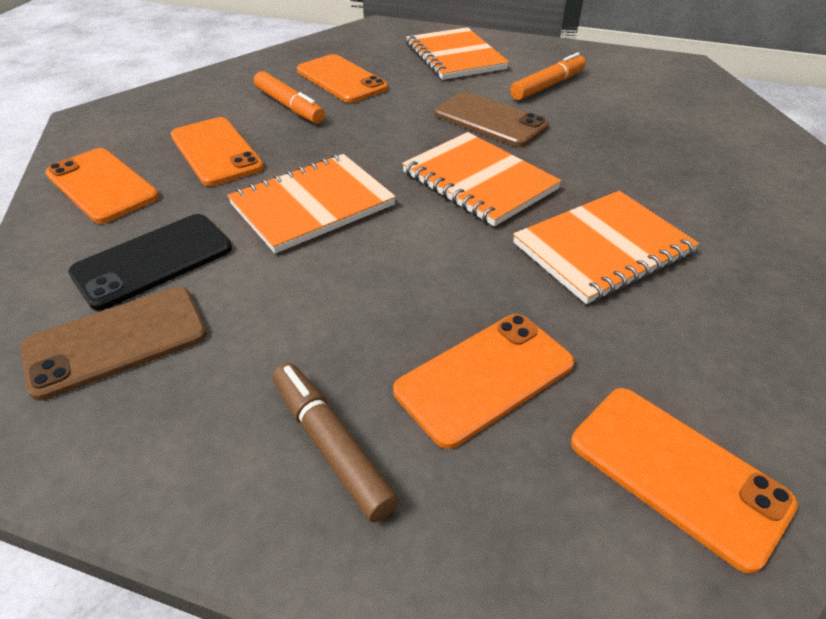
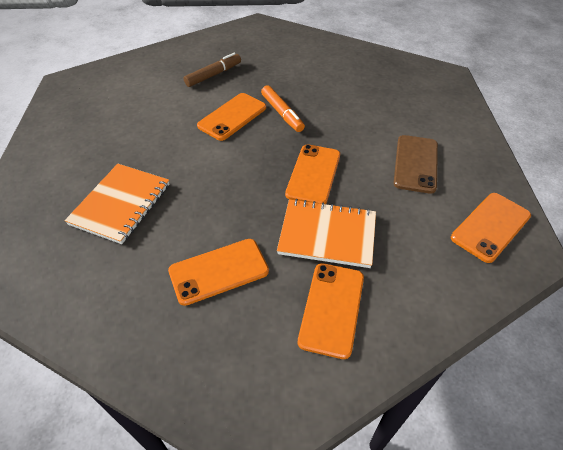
black phone: [68,214,232,310] = 1 -> none = 0
brown phone: [20,287,207,401] [434,92,549,147] = 2 -> [394,135,438,194] = 1
orange marker: [254,71,325,124] [510,53,586,100] = 2 -> [261,85,305,132] = 1
orange notebook: [227,154,396,254] [402,132,562,226] [406,27,509,80] [513,191,699,304] = 4 -> [64,164,170,244] [277,199,376,268] = 2

